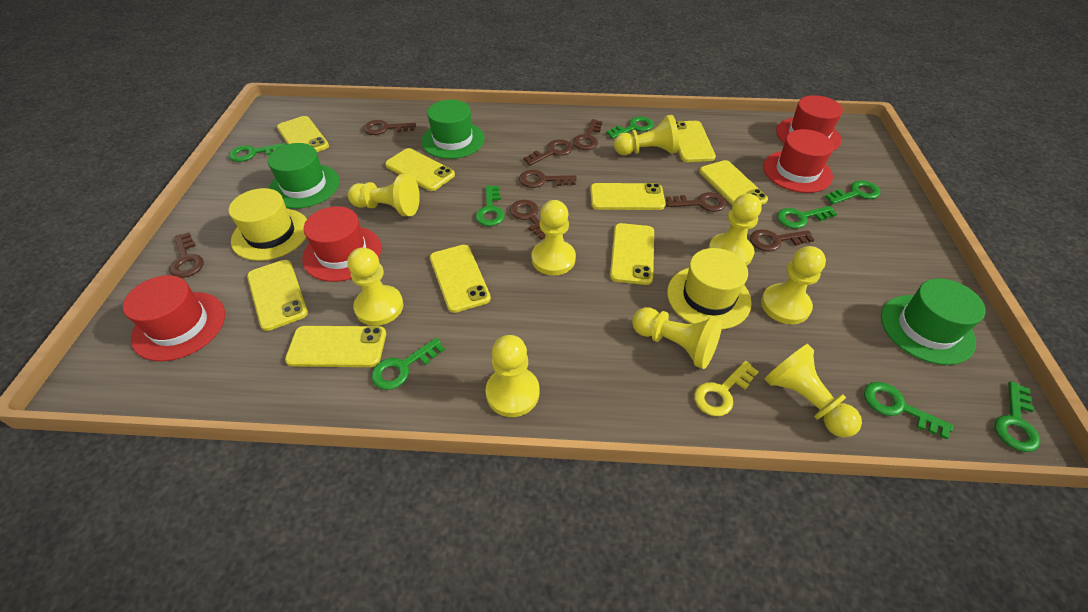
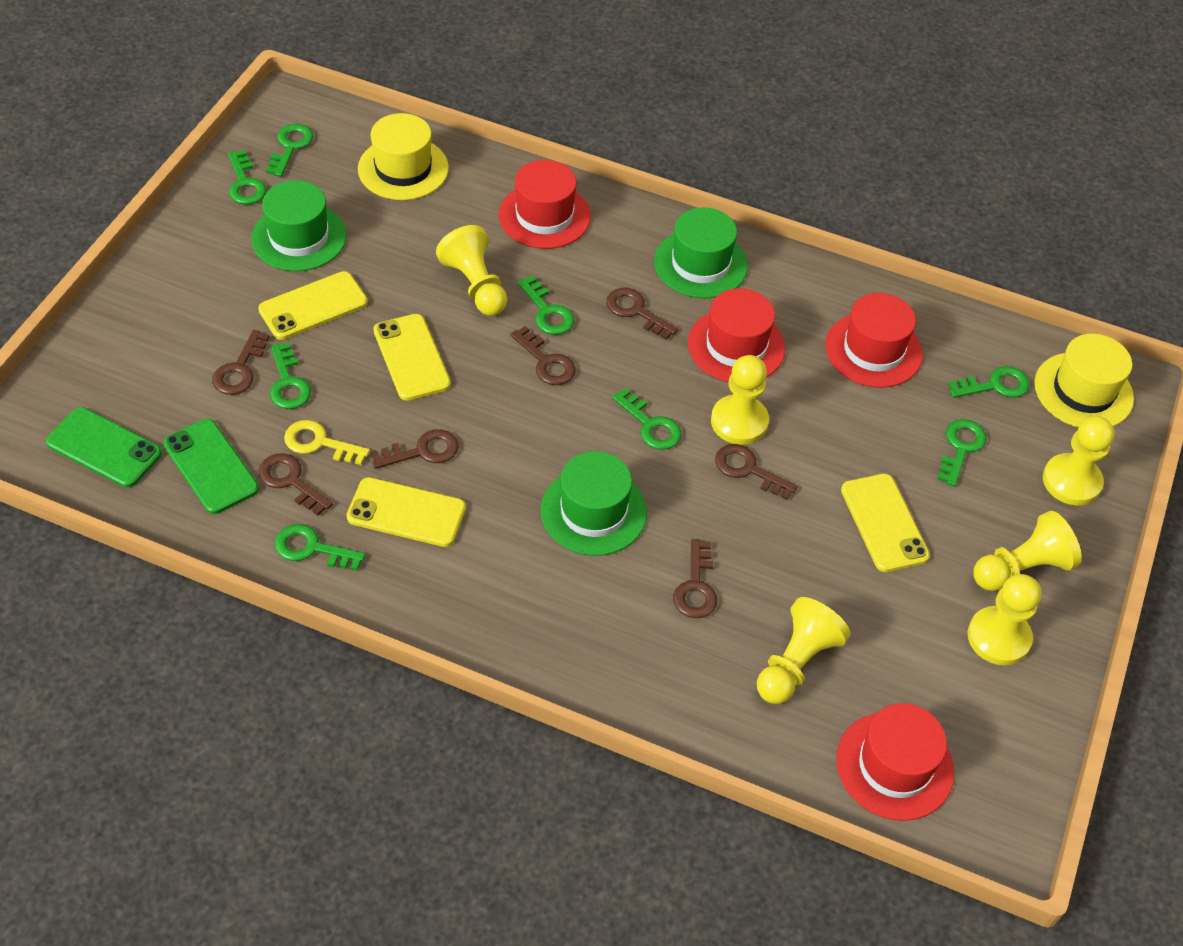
brown key: [169,232,204,278] [363,120,416,135] [510,200,545,240] [519,170,577,188] [524,139,573,166] [573,119,603,150] [666,192,726,212] [750,229,814,252] = 8 -> [212,330,270,395] [258,453,333,516] [371,429,459,469] [510,326,576,385] [606,288,678,340] [673,539,717,618] [715,444,798,500] = 7
green phone: none = 0 -> [46,407,162,488] [163,419,259,514] = 2
yellow pawn: [348,174,420,216] [348,247,403,326] [485,335,540,417] [532,200,576,275] [614,115,679,155] [632,307,722,369] [708,193,762,266] [761,246,826,324] [764,344,862,438] = 9 -> [436,225,507,316] [711,355,769,445] [757,597,851,704] [967,574,1041,665] [974,511,1082,591] [1043,416,1114,505] = 6
yellow phone: [247,260,308,331] [277,116,329,152] [285,326,386,367] [385,148,455,191] [430,245,491,313] [590,183,666,210] [610,223,654,285] [676,121,716,162] [699,160,768,205] = 9 -> [258,271,368,340] [346,477,466,547] [373,314,451,401] [841,474,930,572] = 4

